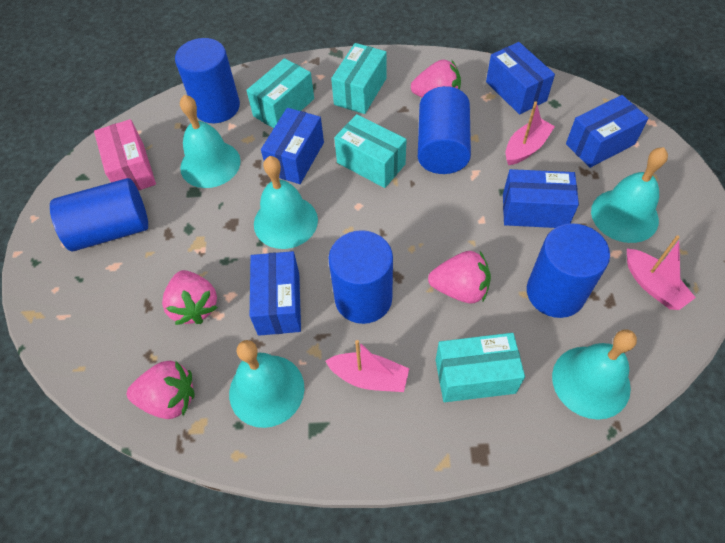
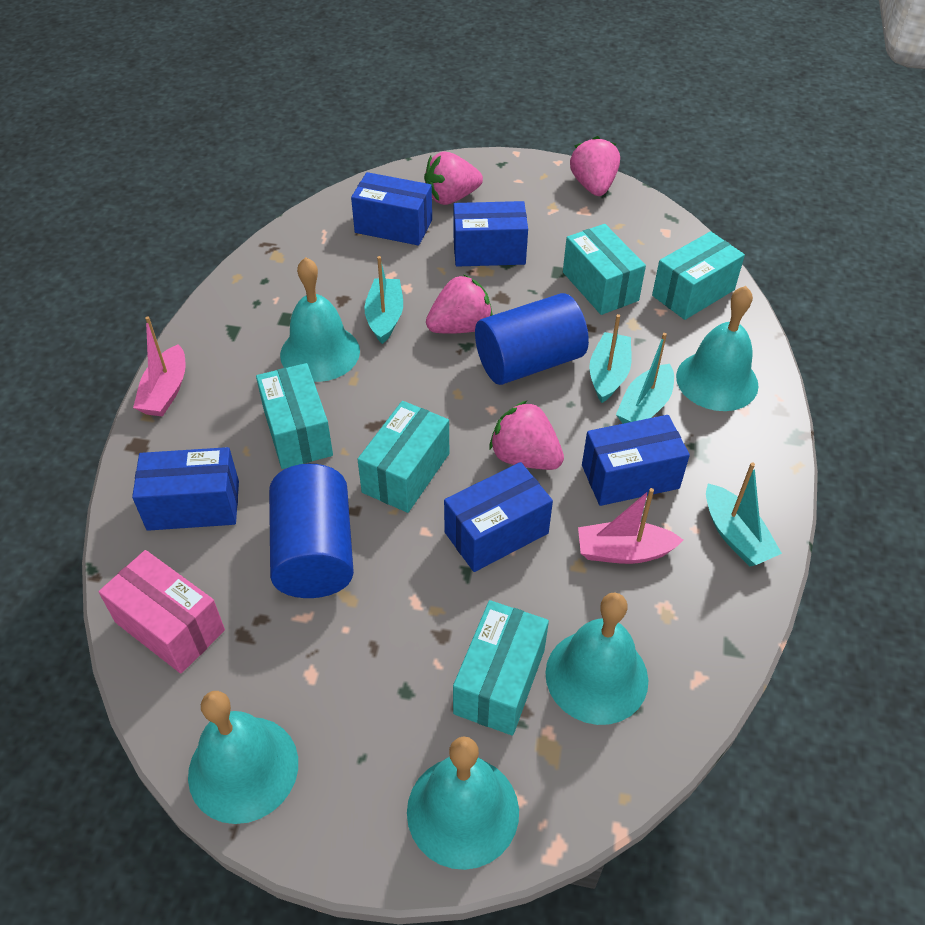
blue cylinder: [50,178,148,251] [175,38,240,123] [329,230,393,324] [418,86,471,174] [527,223,610,318] = 5 -> [269,464,354,598] [475,293,589,385] = 2
pink boat: [326,340,410,392] [505,102,555,165] [627,235,696,310] = 3 -> [133,316,186,417] [578,488,683,564] = 2
turquoise boat: none = 0 -> [364,256,403,344] [589,314,632,403] [616,333,674,424] [706,462,782,566] = 4
turquoise box: [246,58,314,128] [331,43,386,114] [334,114,407,188] [436,333,525,402] = 4 -> [256,363,333,469] [357,401,449,513] [453,600,549,736] [563,224,646,315] [652,231,745,320] = 5

